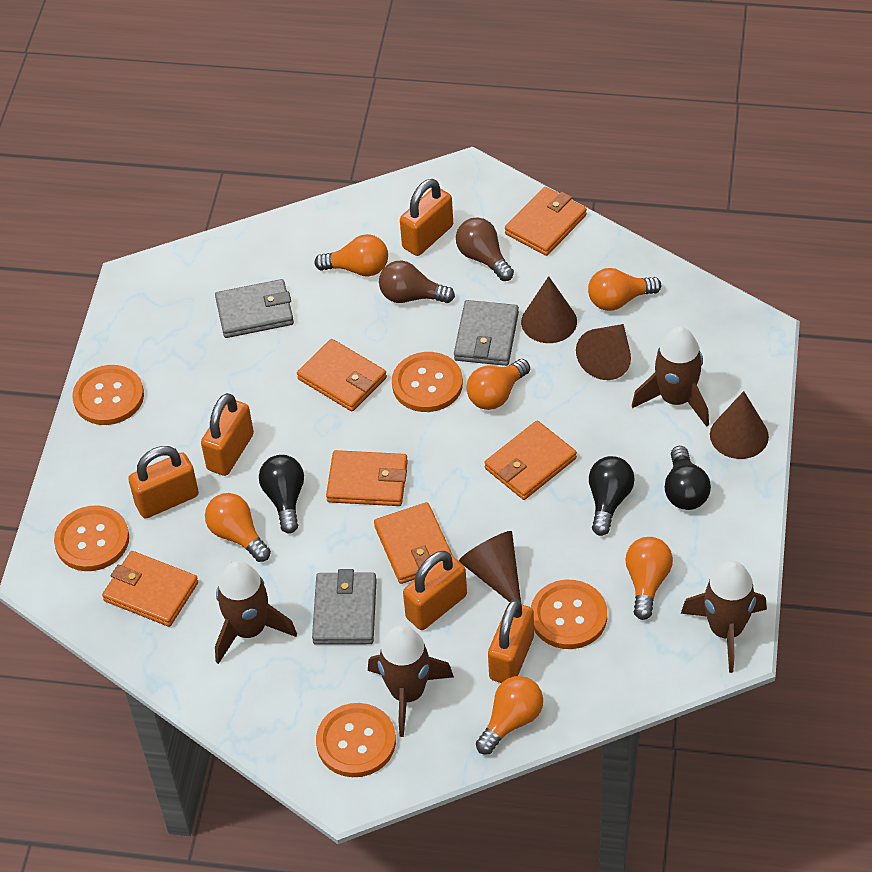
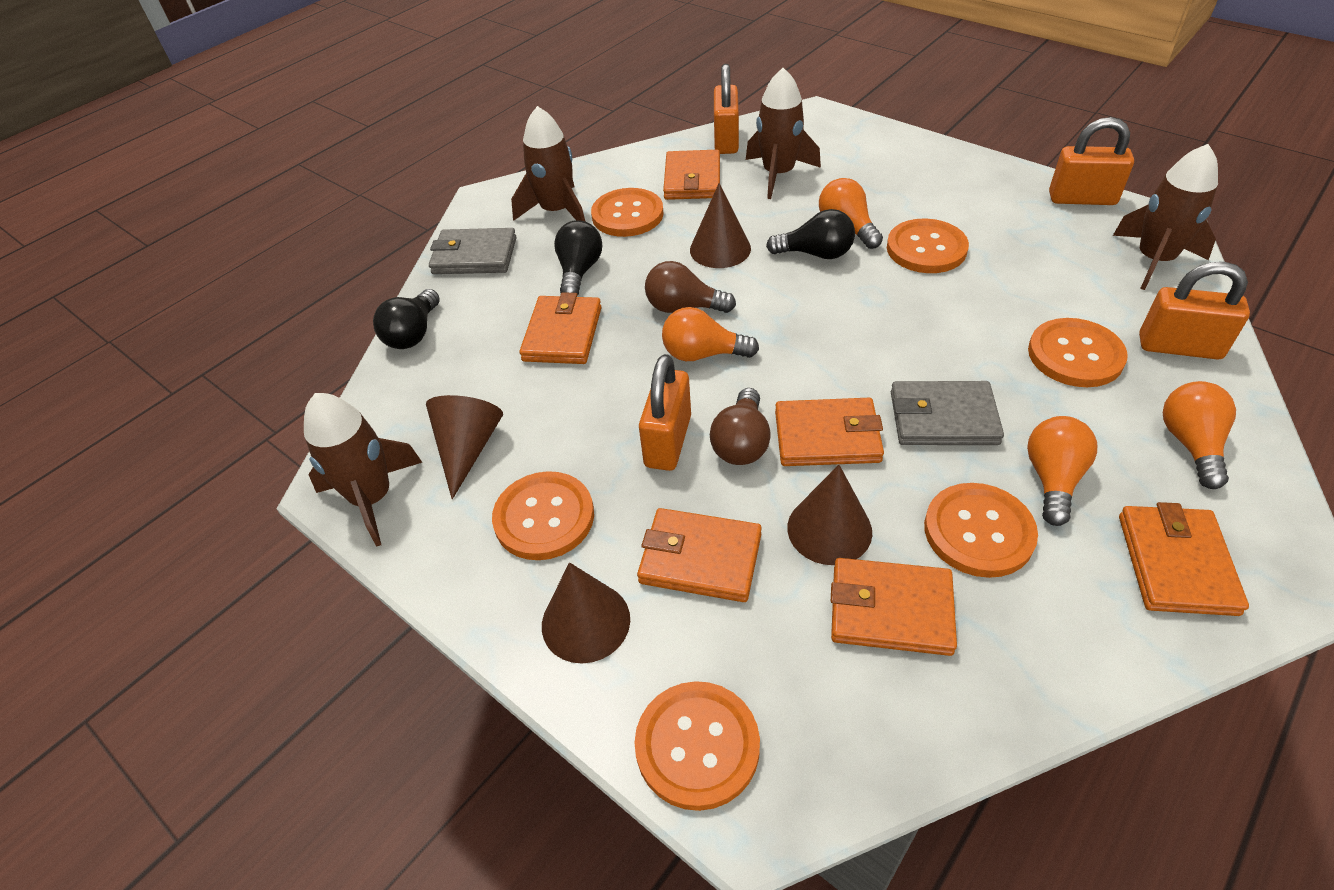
grey wallet: [215,279,294,338] [312,569,377,645] [454,300,519,366] = 3 -> [429,228,516,274] [891,381,1004,445] = 2
orange button: [54,505,129,571] [72,365,144,425] [316,703,396,777] [392,352,463,412] [531,580,607,649] = 5 -> [492,471,594,560] [591,188,664,237] [634,681,760,811] [887,219,969,273] [924,483,1038,578] [1028,318,1128,387] = 6
orange light bulb: [205,493,271,562] [314,234,388,277] [466,359,530,410] [476,676,543,754] [588,268,661,311] [625,537,673,620] = 6 -> [662,307,759,361] [819,178,883,249] [1027,416,1097,526] [1163,381,1236,489] = 4
orange padlock: [128,446,199,519] [201,393,254,476] [400,179,453,256] [403,551,467,630] [488,599,534,683] = 5 -> [639,354,691,471] [714,64,739,154] [1049,117,1134,205] [1139,262,1250,360] = 4

